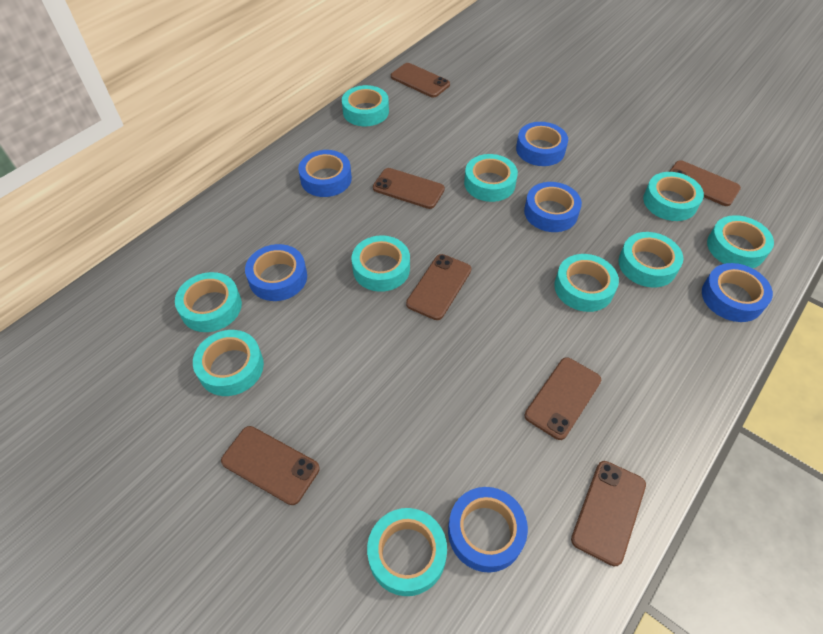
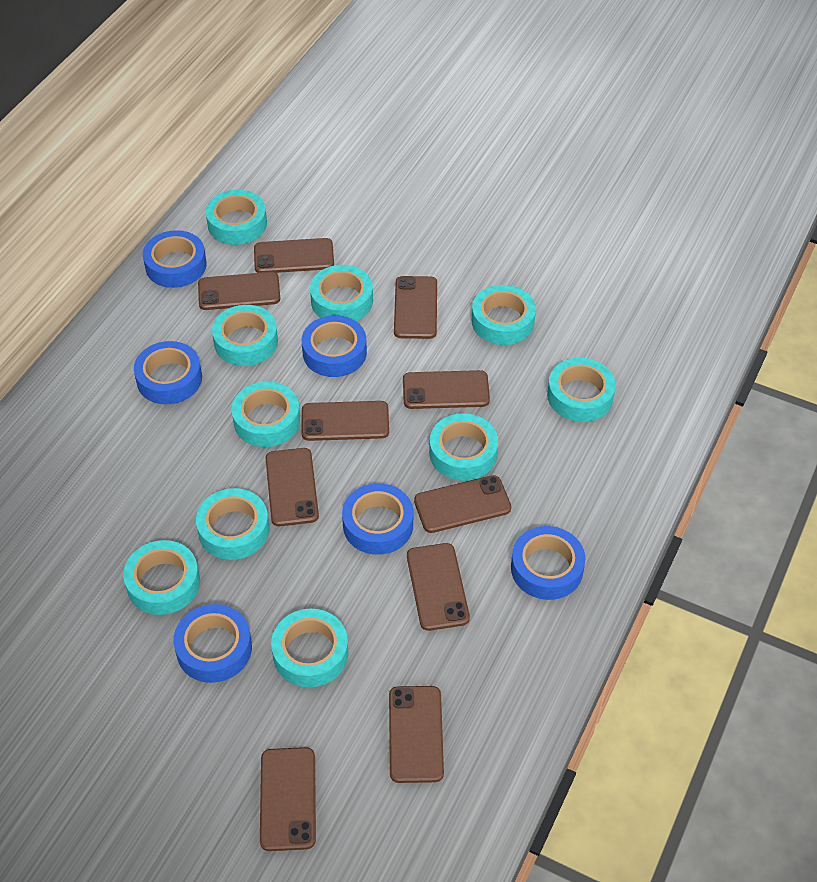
brown phone: [221,426,320,505] [373,168,445,209] [391,63,450,98] [406,254,471,320] [525,357,601,440] [571,461,646,566] [669,160,741,206] = 7 -> [198,272,280,310] [254,238,334,273] [260,747,316,851] [265,448,319,526] [301,401,389,441] [389,686,444,783] [394,276,437,339] [403,370,490,409] [407,543,470,631] [414,475,511,533] = 10

